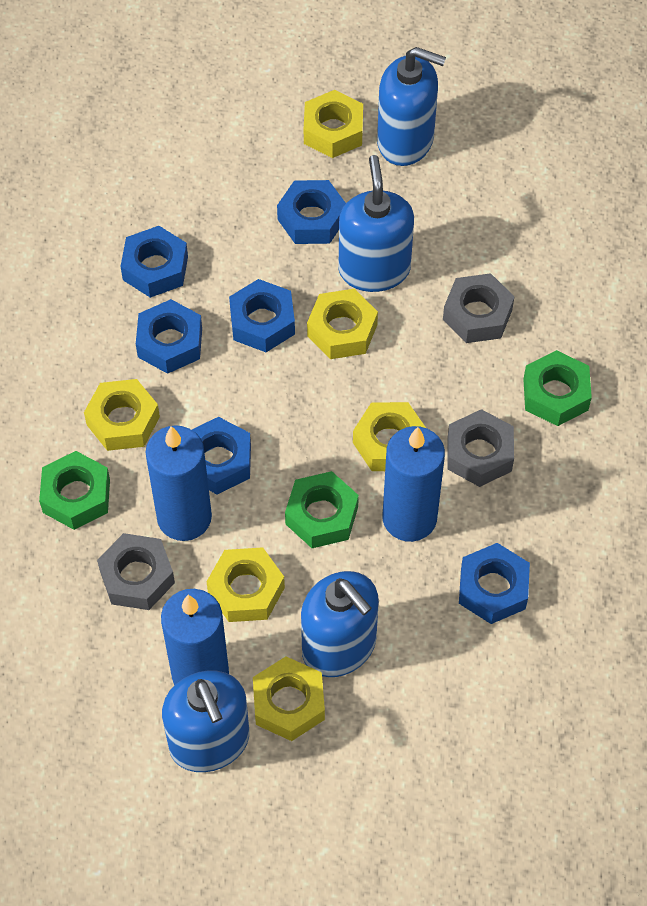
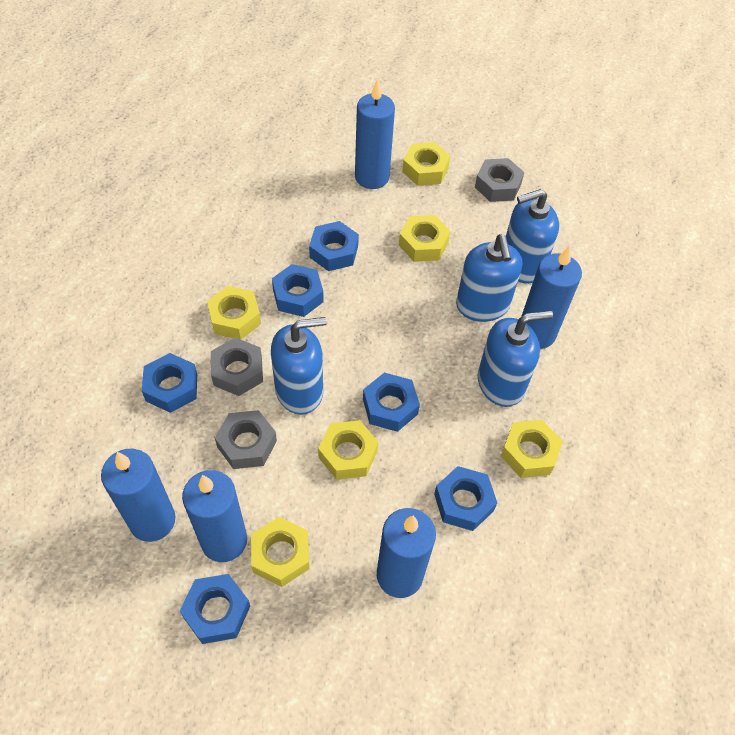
blue candle: [146,425,212,541] [161,589,229,685] [382,426,445,542] = 3 -> [101,449,175,542] [182,470,247,562] [355,79,395,189] [377,508,436,598] [521,246,582,349] = 5
green nut: [39,451,110,530] [285,471,359,548] [523,350,592,426] = 3 -> none = 0

